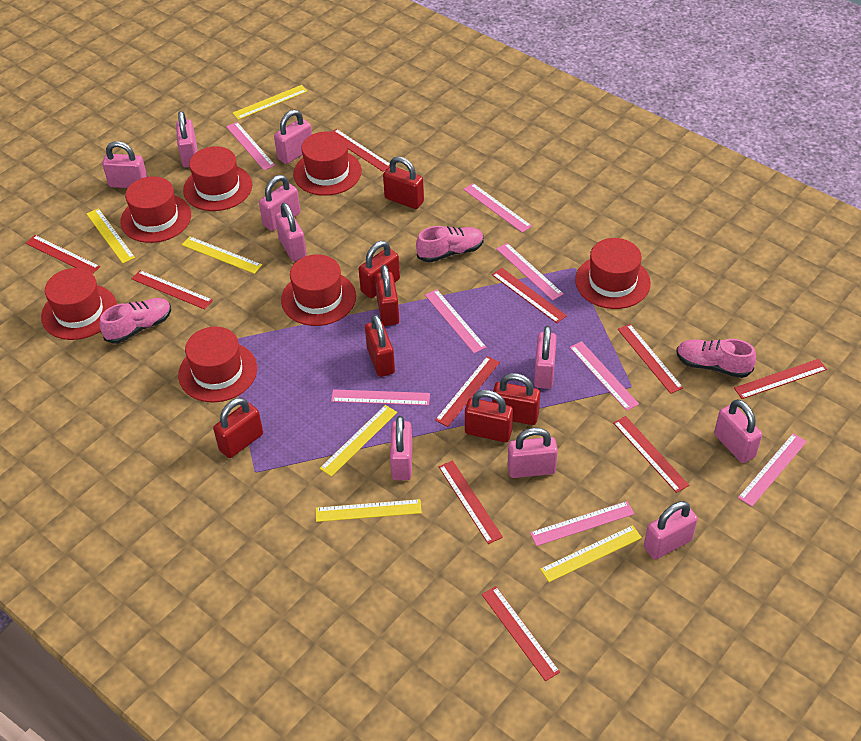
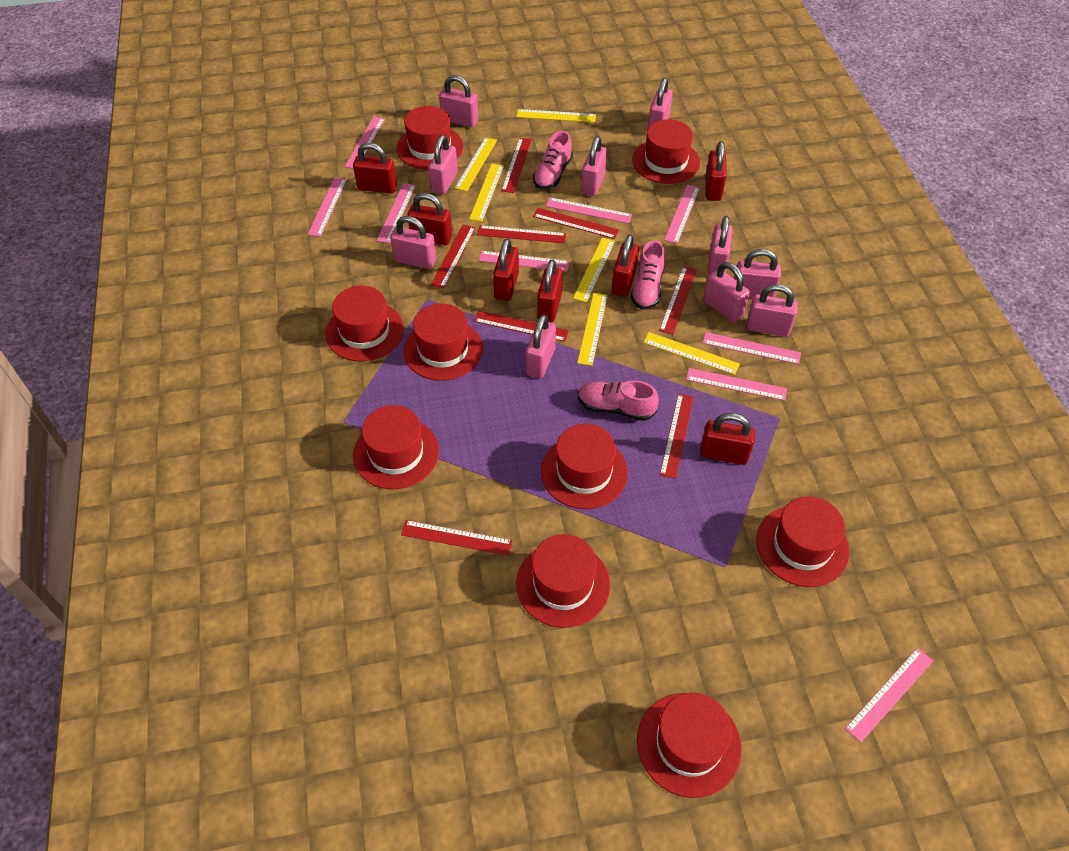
pink ruler: [226,122,275,170] [331,389,430,405] [425,289,486,353] [463,183,532,233] [496,243,564,301] [530,501,634,546] [570,341,639,411] [738,433,807,506] = 8 -> [308,177,347,237] [345,116,385,169] [377,183,416,243] [479,251,570,272] [546,197,632,224] [664,185,700,244] [686,368,787,401] [703,332,801,364] [845,648,933,743] = 9
red hat: [41,268,117,340] [120,176,191,243] [178,327,257,402] [183,146,252,211] [281,254,356,326] [293,131,362,196] [575,238,651,309] = 7 -> [325,286,404,361] [353,405,439,489] [397,106,463,170] [403,304,483,381] [516,534,610,628] [541,424,628,509] [632,119,700,184] [637,693,741,798] [757,496,850,587] = 9
red ruler: [26,235,100,274] [132,270,213,310] [332,129,390,172] [435,356,500,427] [439,460,503,544] [482,586,560,681] [492,268,567,323] [613,416,689,493] [618,324,683,394] [734,359,827,399] = 10 -> [401,520,513,556] [431,224,476,288] [474,311,569,342] [477,225,566,243] [501,138,532,193] [533,208,619,239] [659,266,697,335] [660,393,694,479] = 8

